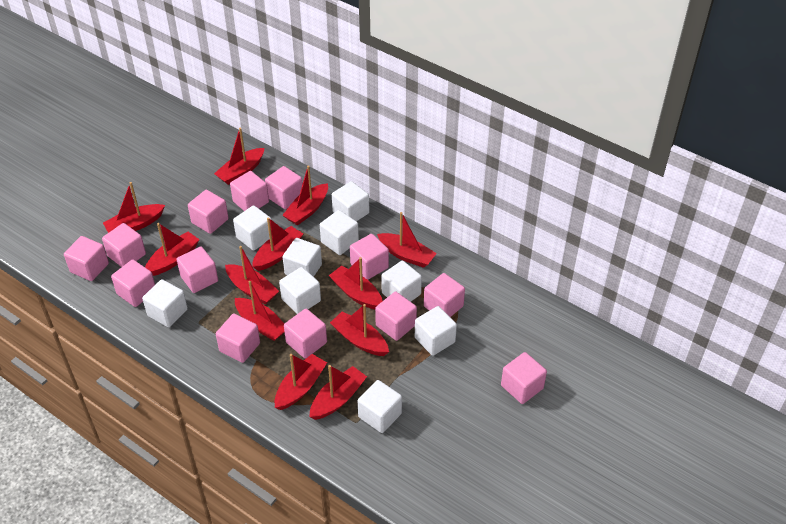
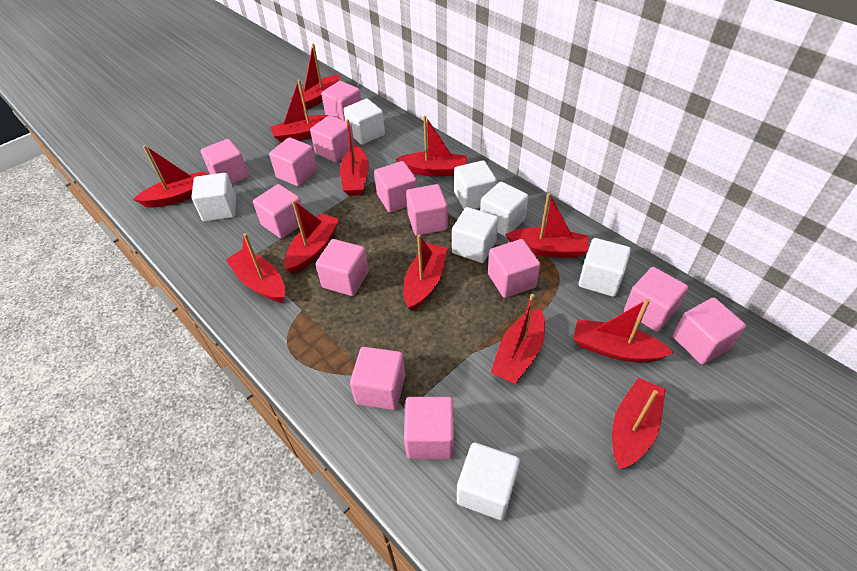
white cube: [142,279,188,327] [233,205,272,251] [279,267,321,314] [283,238,322,277] [320,210,359,255] [332,181,370,221] [358,380,402,433] [381,261,422,302] [415,306,457,356] = 9 -> [191,173,236,222] [344,99,385,145] [452,207,498,263] [454,160,497,209] [457,442,520,520] [480,182,528,237] [579,238,631,297] = 7

